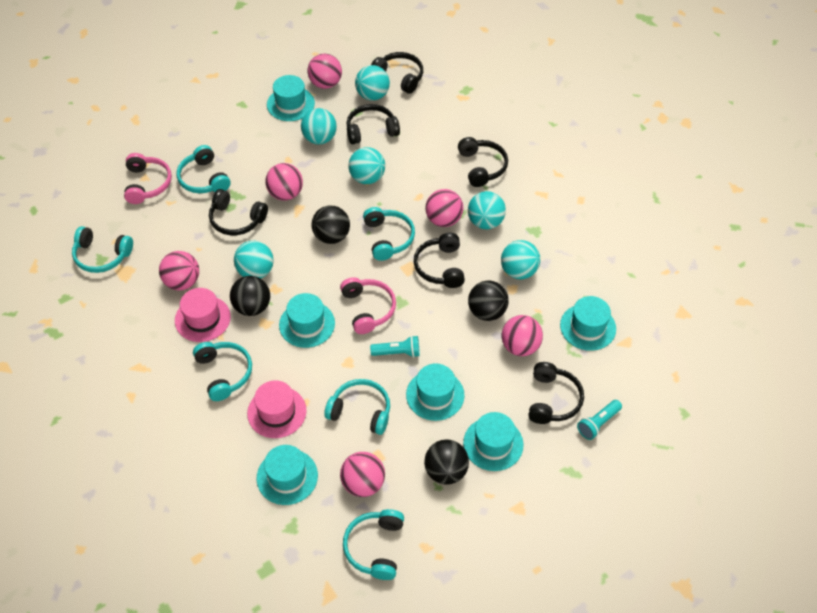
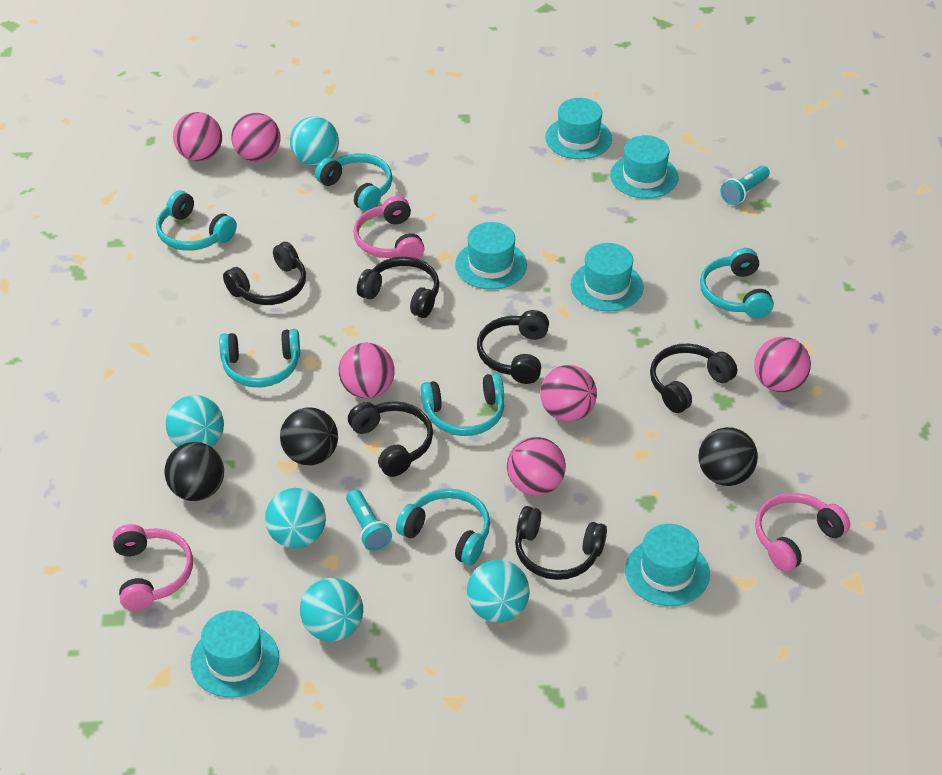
black ball: [230,276,270,316] [312,206,350,244] [424,440,469,485] [468,281,509,321] = 4 -> [164,442,224,501] [280,407,338,465] [698,427,758,486] = 3
pink hat: [175,288,231,342] [247,380,306,438] = 2 -> none = 0
pink headphones: [124,153,172,204] [340,277,396,334] = 2 -> [112,524,193,611] [353,196,424,259] [755,493,850,572] = 3
turquoise ball: [234,241,274,279] [301,108,337,145] [348,147,385,184] [355,65,390,101] [468,191,506,229] [501,240,540,279] = 6 -> [166,395,224,447] [265,488,326,548] [290,117,339,166] [300,578,363,642] [467,560,530,622] = 5

